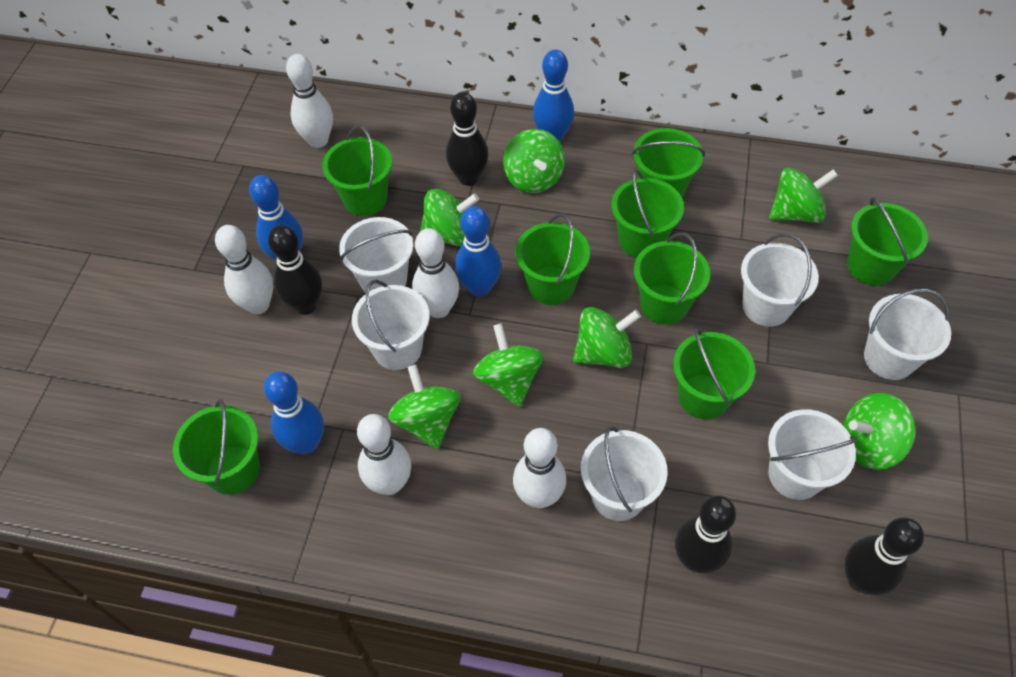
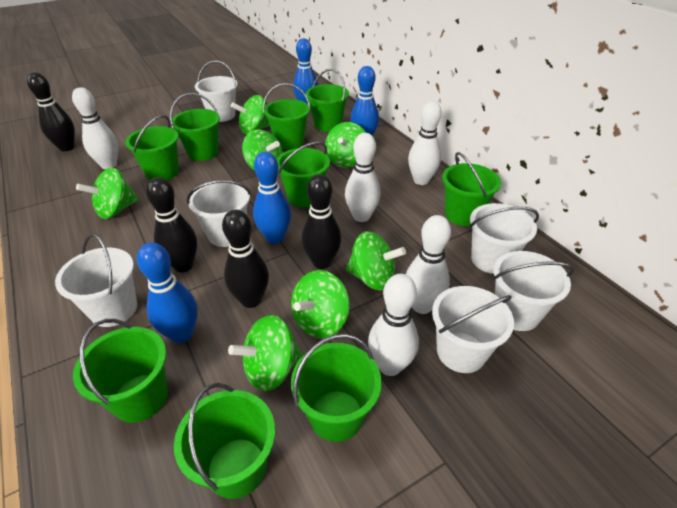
green bucket: [173,399,260,495] [323,126,392,216] [516,213,590,305] [611,169,684,258] [632,128,705,197] [634,233,710,325] [673,328,755,419] [847,197,928,285] = 8 -> [73,319,168,423] [125,115,179,180] [170,93,220,161] [174,383,275,499] [263,83,311,149] [277,141,330,208] [291,334,382,442] [306,69,349,132] [442,152,501,226] = 9

